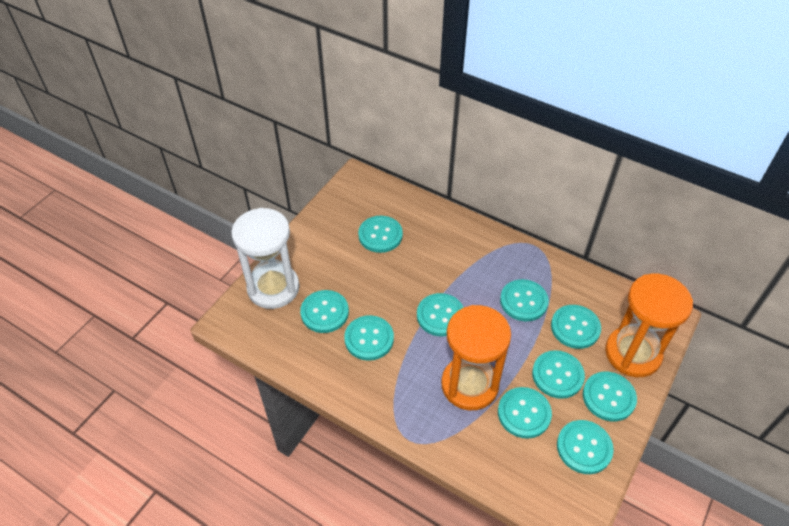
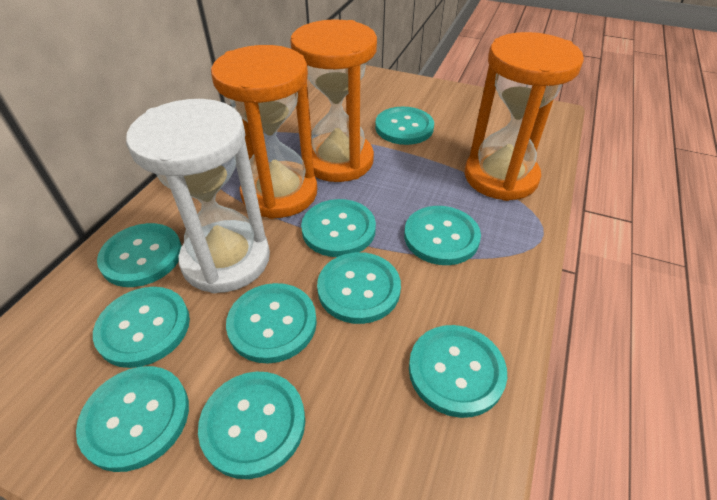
orange hourglass: [441,305,511,410] [605,274,693,377] = 2 -> [211,45,317,219] [290,19,377,182] [465,32,584,201] = 3

